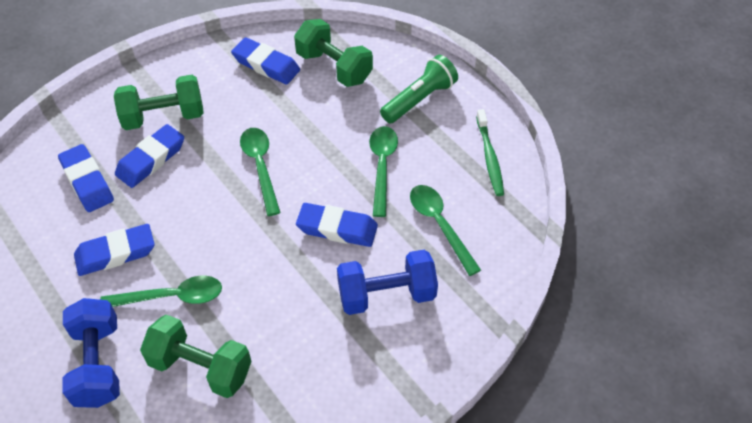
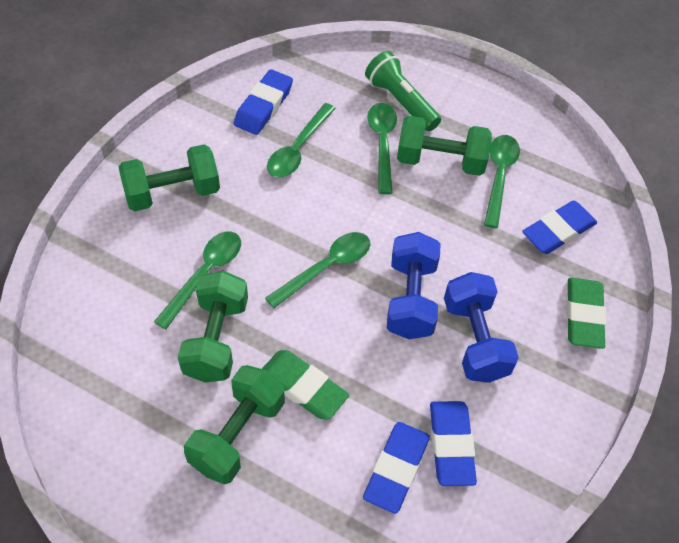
blue eraser: [58,144,114,212] [74,224,155,276] [115,124,184,188] [231,37,300,84] [296,203,378,247] = 5 -> [234,69,293,135] [363,422,430,514] [430,401,477,486] [522,200,597,254] = 4
green dumbbell: [114,75,204,130] [140,315,252,398] [294,19,373,87] = 3 -> [119,144,220,212] [178,271,248,382] [184,365,285,484] [397,116,492,176] = 4
green eraser: none = 0 -> [262,350,349,420] [567,278,606,349] = 2
green spoon: [100,276,222,307] [240,128,281,216] [369,126,398,217] [410,185,481,276] = 4 -> [154,232,241,329] [265,232,370,308] [267,103,336,178] [368,103,397,194] [484,135,520,228] = 5
green toothbrush: [476,109,504,196] = 1 -> none = 0

